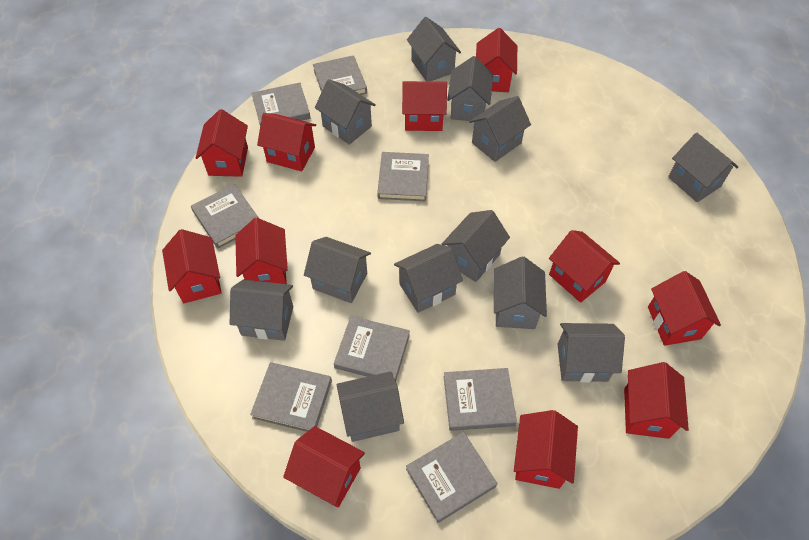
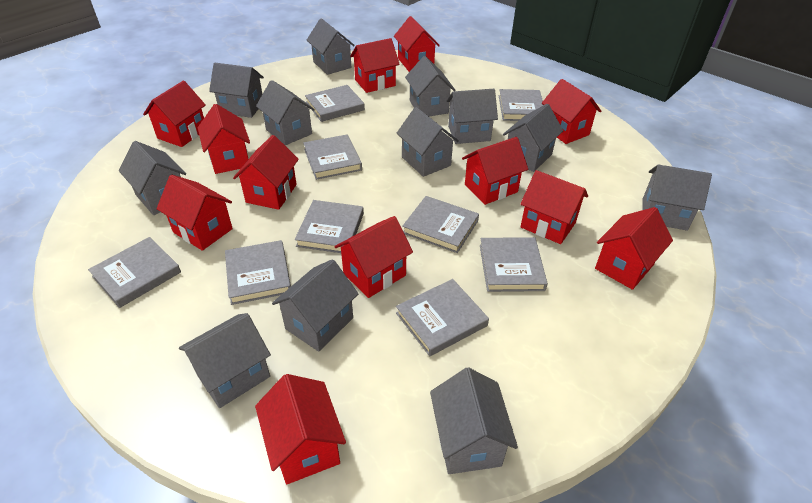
grey book: [191,184,260,248] [250,362,332,432] [252,83,311,125] [313,55,367,95] [334,316,410,381] [377,152,429,201] [406,432,497,523] [444,368,517,431] = 8 -> [88,237,181,308] [225,240,291,305] [295,200,364,253] [303,135,362,180] [305,85,365,122] [396,279,489,356] [402,196,479,253] [480,237,548,292] [499,89,543,121] = 9
red house: [162,229,222,303] [196,109,248,177] [235,218,288,284] [257,113,316,171] [283,426,365,507] [402,81,447,131] [476,28,517,92] [514,410,578,489] [549,230,620,303] [624,362,689,439] [648,271,721,346] = 11 -> [143,81,206,147] [156,175,233,251] [198,104,250,174] [233,135,299,210] [255,374,346,484] [335,216,413,298] [350,38,400,93] [394,16,440,72] [462,137,528,205] [520,170,588,244] [542,79,601,144] [595,207,673,290] = 12

